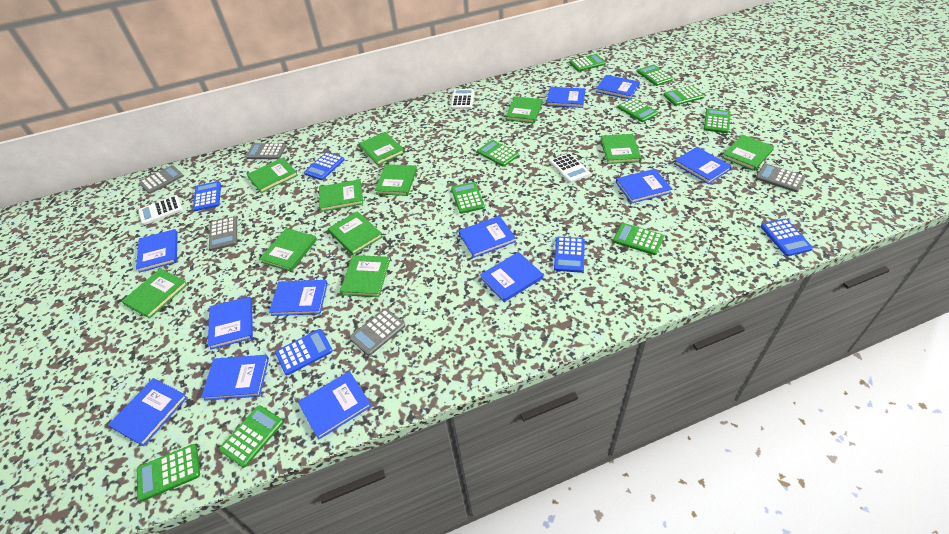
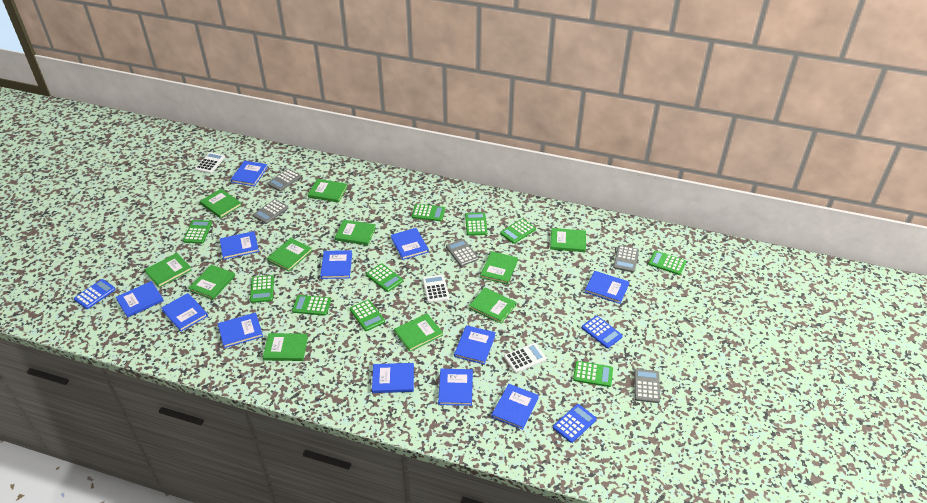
blue calculator: [193,181,221,211] [275,329,333,375] [304,152,344,180] [554,237,585,273] [761,219,813,256] = 5 -> [74,279,116,309] [553,404,597,443] [582,316,623,348] = 3

